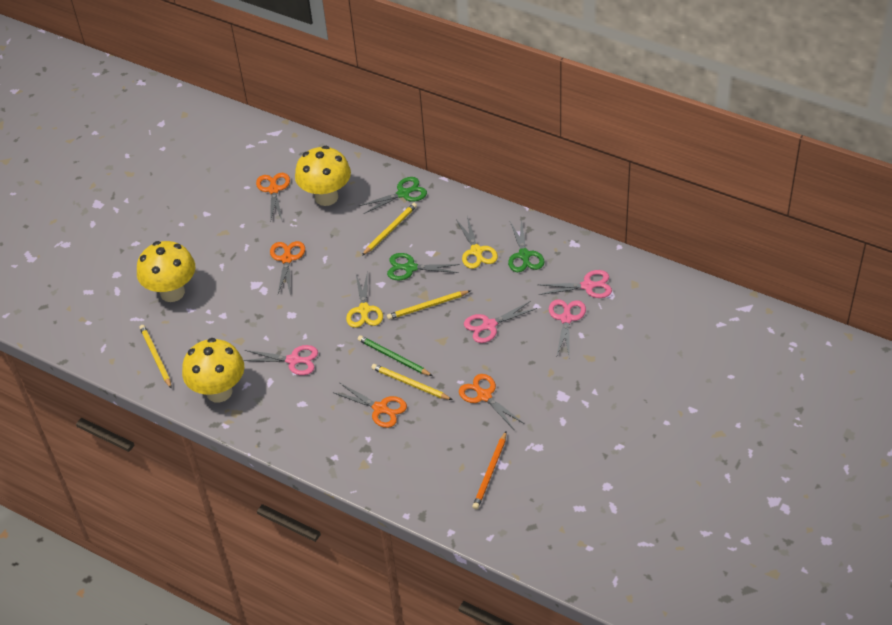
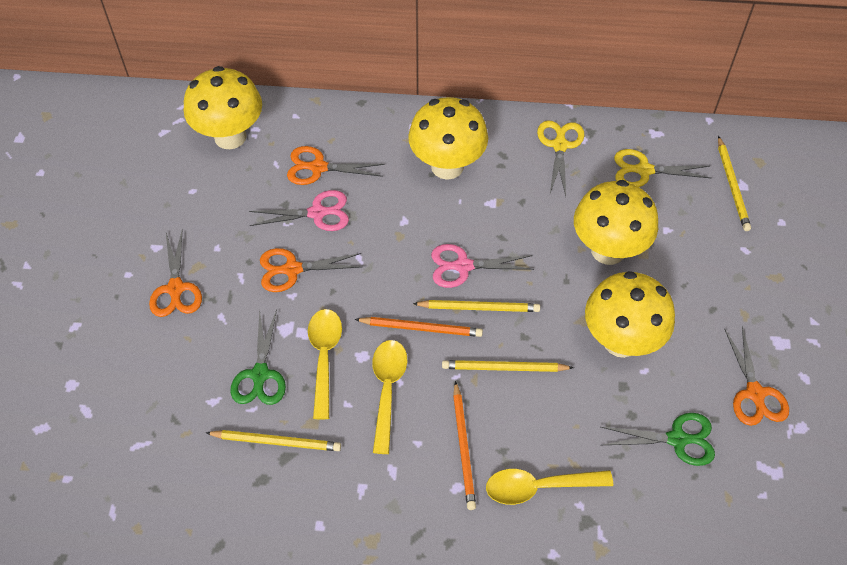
green pencil: [358,335,432,376] = 1 -> none = 0
green scissors: [359,177,427,214] [387,253,460,281] [508,219,544,272] = 3 -> [230,309,286,405] [601,413,715,466] = 2
orange pencil: [472,431,507,510] = 1 -> [355,317,483,337] [453,381,476,510] = 2
pink scissors: [243,345,318,375] [464,301,537,343] [538,270,612,298] [549,299,586,355] = 4 -> [249,190,349,231] [431,244,534,288] = 2
yellow mushroom: [137,241,195,302] [182,338,244,402] [295,146,351,206] = 3 -> [184,66,262,149] [408,97,488,180] [574,180,658,265] [585,271,675,358] = 4
yellow spoon: none = 0 -> [308,309,342,419] [372,340,407,454] [486,469,613,505] = 3

